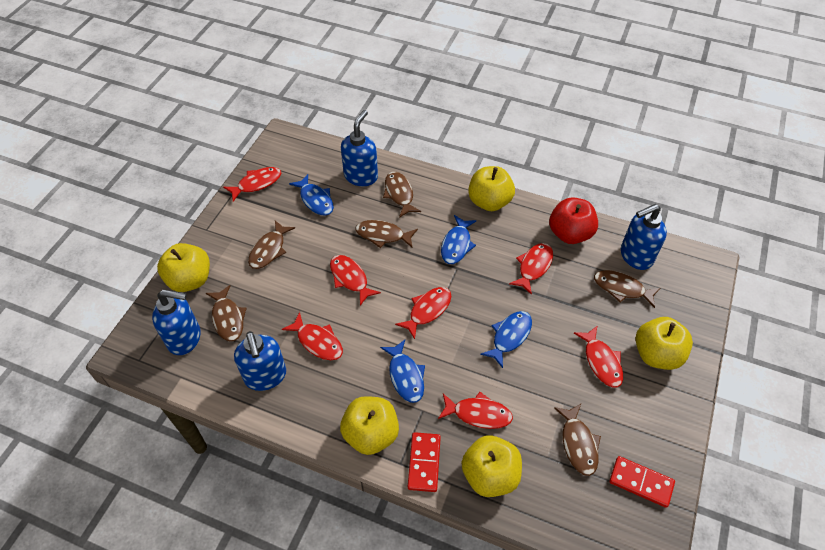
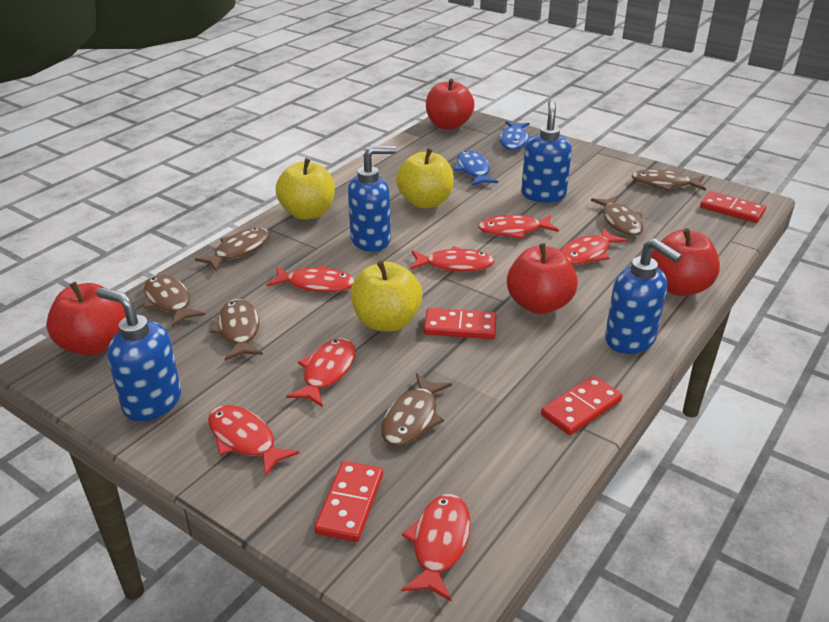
blue fish: [289,174,334,216] [380,340,425,403] [441,215,477,264] [480,311,532,368] = 4 -> [454,150,498,186] [499,121,533,150] = 2
red apple: [549,197,598,244] = 1 -> [46,282,126,356] [426,79,475,130] [507,243,578,314] [651,228,720,296] = 4
red domino: [408,432,441,492] [609,456,675,508] = 2 -> [314,461,383,542] [424,308,497,339] [541,375,623,435] [700,191,766,223] = 4
yellow apple: [157,243,210,292] [340,396,399,455] [462,436,522,497] [468,166,515,211] [636,317,693,370] = 5 -> [276,158,335,220] [351,260,422,332] [396,148,454,208] = 3

